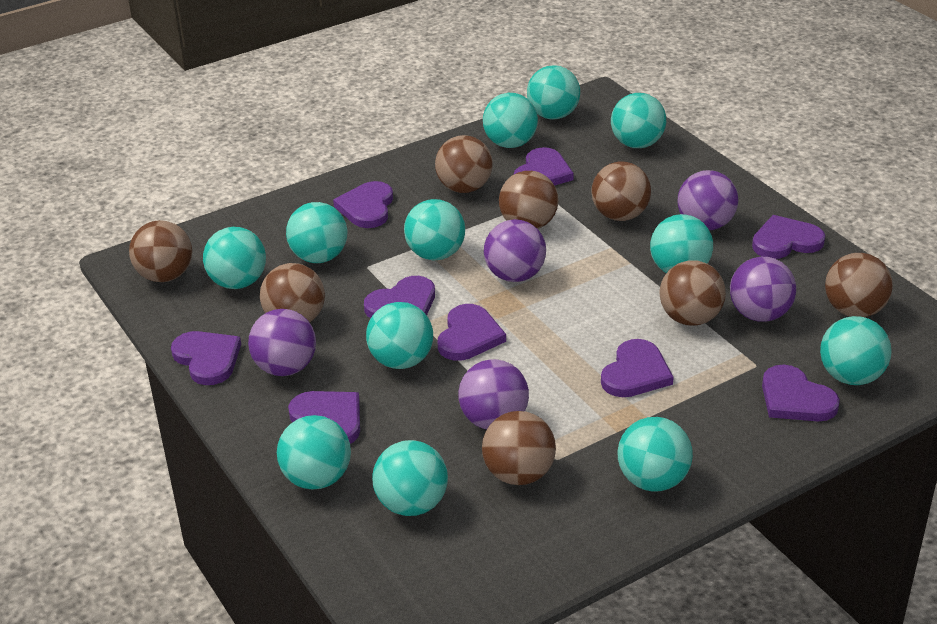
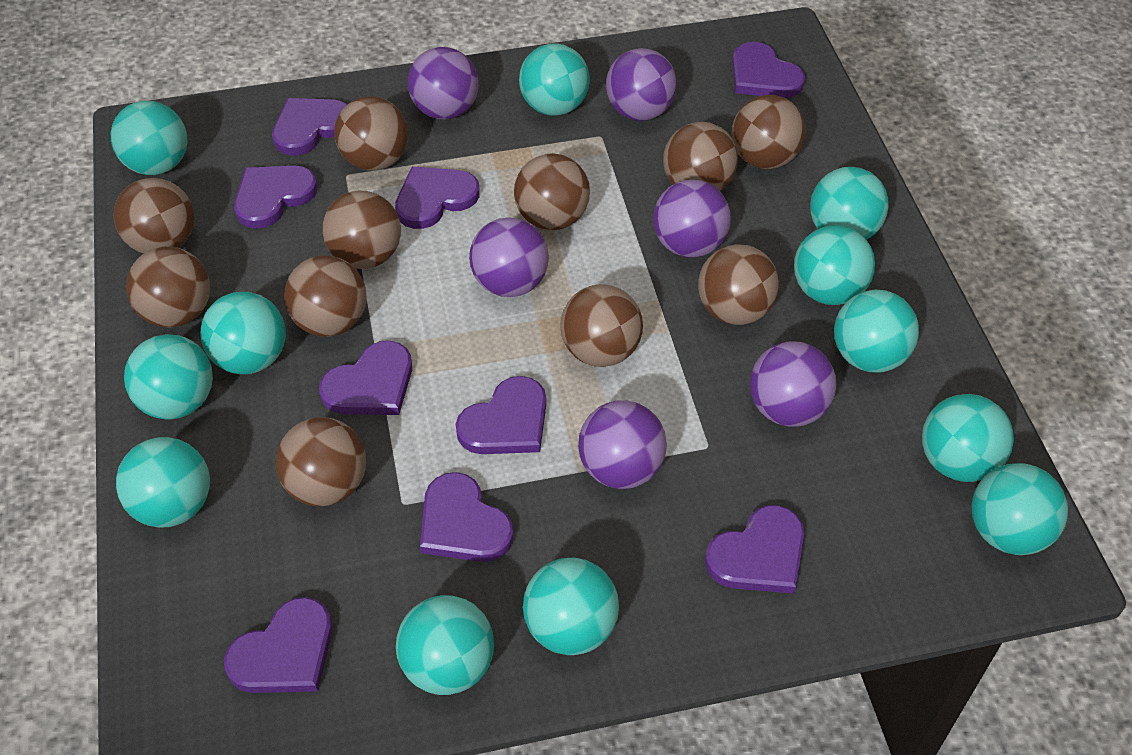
brown ball: [129,220,192,282] [260,263,325,322] [435,135,492,193] [482,411,556,485] [499,171,559,229] [591,161,651,221] [660,260,726,326] [825,253,893,317] = 8 -> [114,178,194,254] [126,246,210,328] [275,417,366,507] [284,256,366,337] [322,191,401,269] [334,96,408,171] [514,153,590,230] [560,284,643,367] [663,122,738,191] [698,244,779,325] [732,95,806,169] = 11
purple ball: [248,309,316,376] [458,359,529,429] [484,219,546,282] [677,170,738,230] [730,257,796,322] = 5 -> [408,47,479,119] [469,217,549,297] [578,401,667,489] [606,48,677,121] [653,179,731,257] [750,341,836,427] = 6

